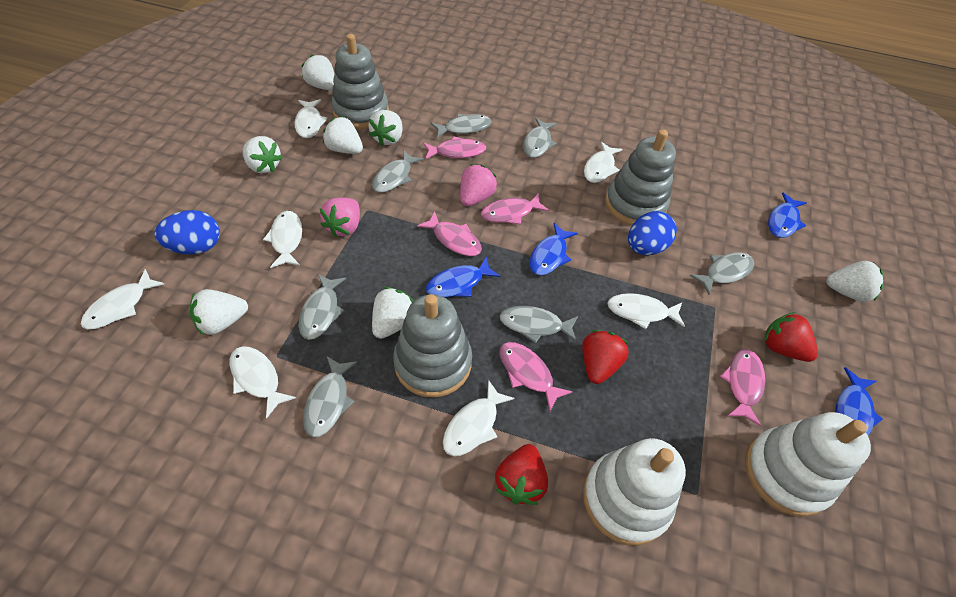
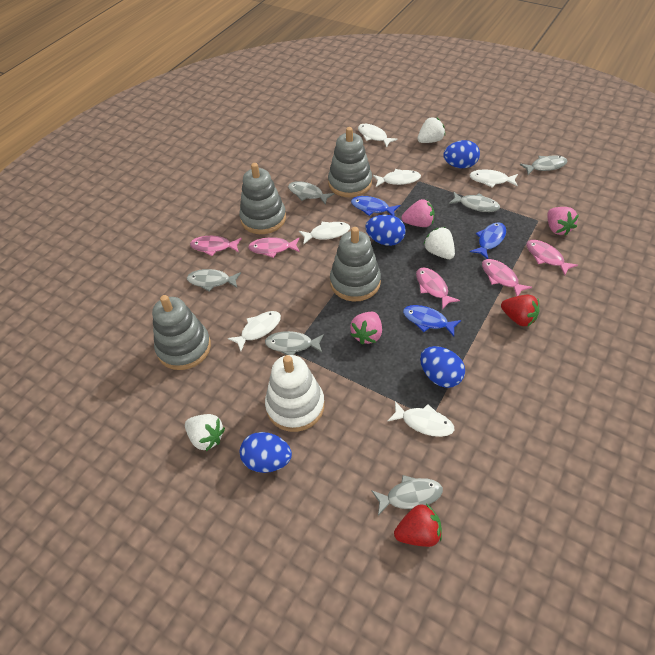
blue egg: [154,210,220,254] [628,211,677,255] = 2 -> [240,432,292,473] [365,215,406,246] [420,346,465,388] [443,140,480,168] = 4
blue fish: [426,257,500,297] [529,223,578,276] [768,192,807,238] [835,367,883,436] = 4 -> [351,196,400,216] [403,305,461,336] [470,222,506,259] = 3
grey fish: [298,274,346,340] [303,356,357,437] [372,150,424,193] [431,114,491,138] [499,306,578,343] [523,118,557,158] [689,252,754,295] = 7 -> [187,269,241,292] [265,331,324,355] [288,181,334,205] [371,475,443,516] [449,192,500,212] [520,155,568,175] = 6
grey stacking toy: [331,34,389,129] [393,294,472,397] [605,129,676,226] = 3 -> [152,295,211,370] [239,163,286,234] [328,127,372,197] [330,227,381,301] = 4
pink strawberry: [320,197,360,238] [460,164,497,206] = 2 -> [350,312,382,345] [401,199,434,227] [547,207,579,236] = 3
red strawberry: [495,444,548,505] [582,330,629,384] [764,312,818,362] = 3 -> [394,504,442,547] [501,295,539,327] = 2
white fish: [81,269,164,329] [230,346,296,419] [263,211,302,268] [294,99,328,138] [443,380,515,456] [584,142,623,183] [607,293,685,329] = 7 -> [228,311,281,351] [299,222,350,245] [358,124,398,148] [373,169,421,187] [387,401,454,437] [470,169,518,188] = 6
white stacking toy: [583,438,686,546] [745,412,871,517] = 2 -> [265,355,325,432] = 1
white strawberry: [190,289,248,335] [243,136,283,173] [302,54,335,90] [323,117,363,154] [368,110,403,146] [372,287,414,339] [826,261,883,302] = 7 -> [185,414,225,451] [417,117,445,143] [423,227,455,259] = 3

